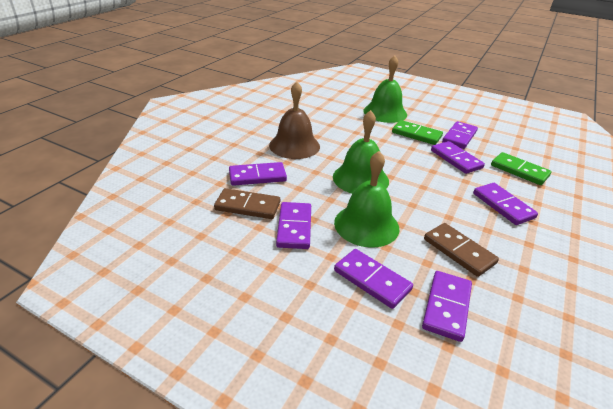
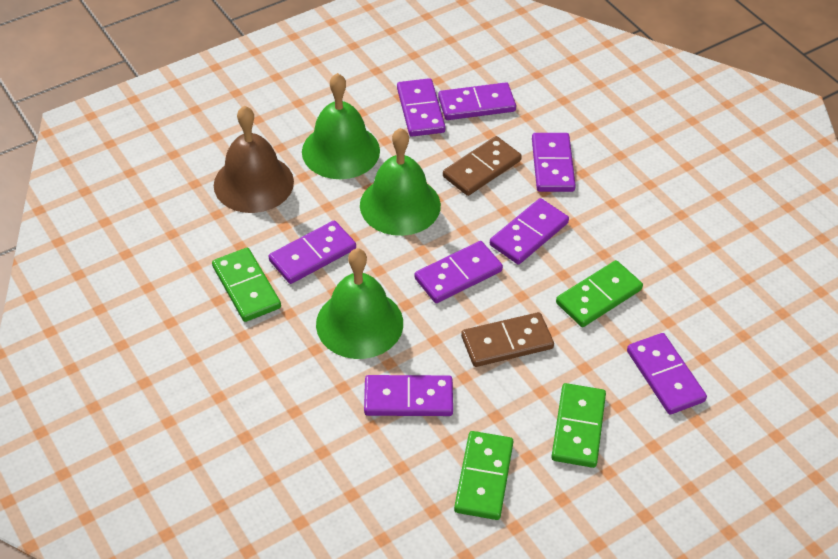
green domino: [392,120,443,145] [491,152,552,185] = 2 -> [212,248,281,322] [454,431,513,520] [551,383,606,468] [556,260,643,327] = 4
purple domino: [229,162,287,186] [276,202,311,249] [334,249,413,309] [422,271,472,342] [431,141,485,174] [442,121,478,149] [473,183,538,225] = 7 -> [269,221,356,284] [364,375,453,416] [397,78,446,137] [415,241,503,303] [438,82,516,120] [490,198,569,264] [532,133,576,192] [627,333,707,415] = 8

